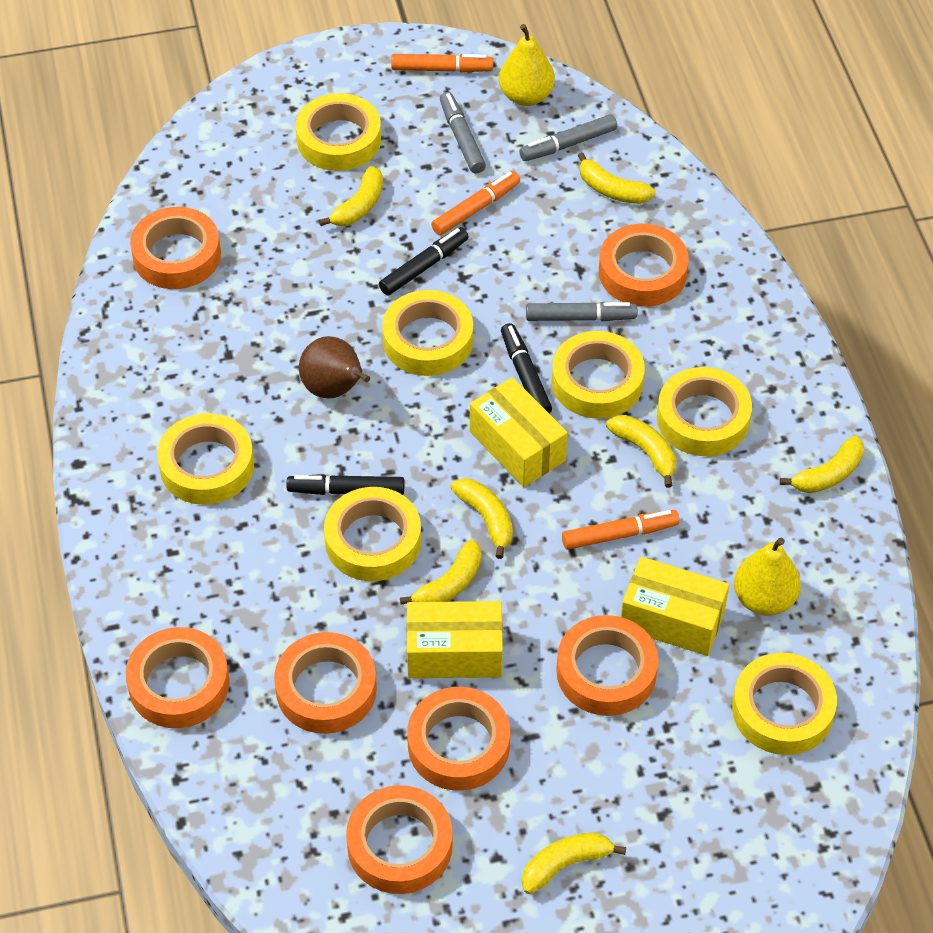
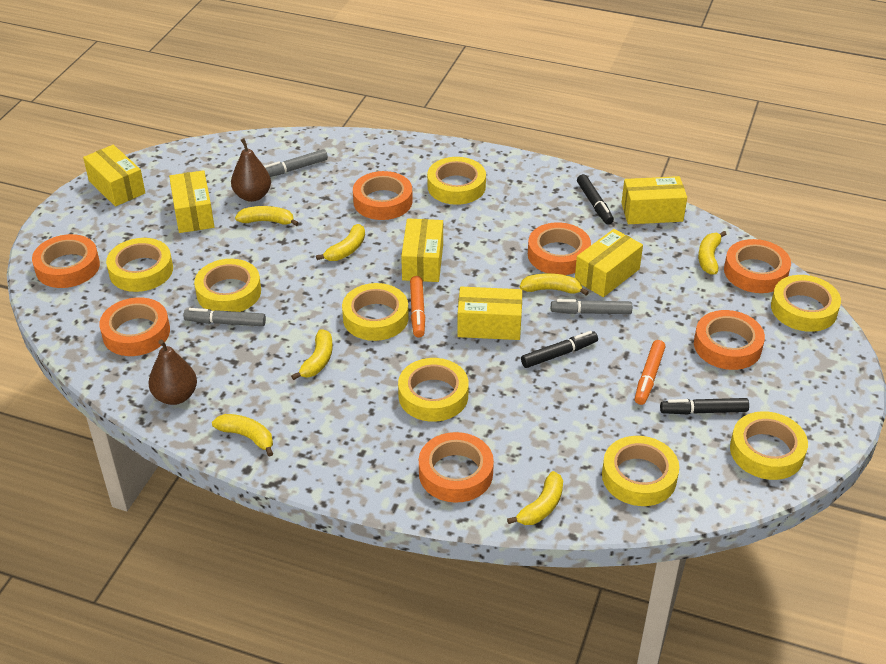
brown pear: [299,336,370,399] = 1 -> [148,340,197,405] [231,138,271,202] = 2
orange marker: [391,54,493,73] [431,171,520,236] [562,510,680,550] = 3 -> [410,276,425,337] [635,340,665,405] = 2
yellow box: [407,601,503,678] [470,377,568,487] [621,557,729,656] = 3 -> [83,145,145,207] [169,170,214,233] [401,219,443,282] [457,287,522,340] [575,229,643,297] [621,176,687,224] = 6
yellow pear: [499,24,555,106] [734,538,801,616] = 2 -> none = 0
yellow tape: [157,413,254,505] [296,93,381,171] [324,487,421,581] [382,290,473,376] [552,331,645,419] [657,367,752,456] [732,653,837,755] = 7 -> [106,238,173,292] [194,259,261,312] [342,283,409,341] [398,358,469,422] [427,157,486,205] [602,436,679,506] [730,411,808,480] [771,275,841,332] = 8

